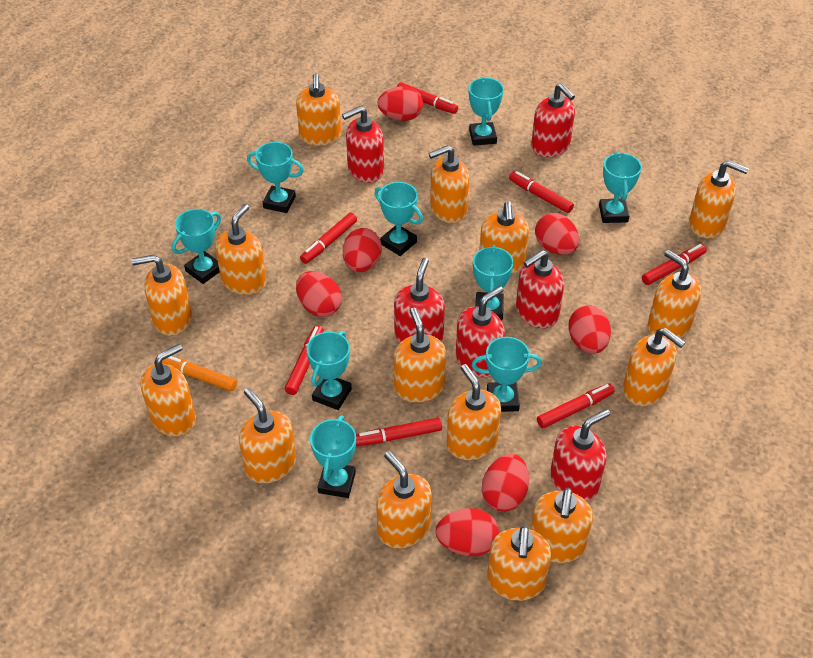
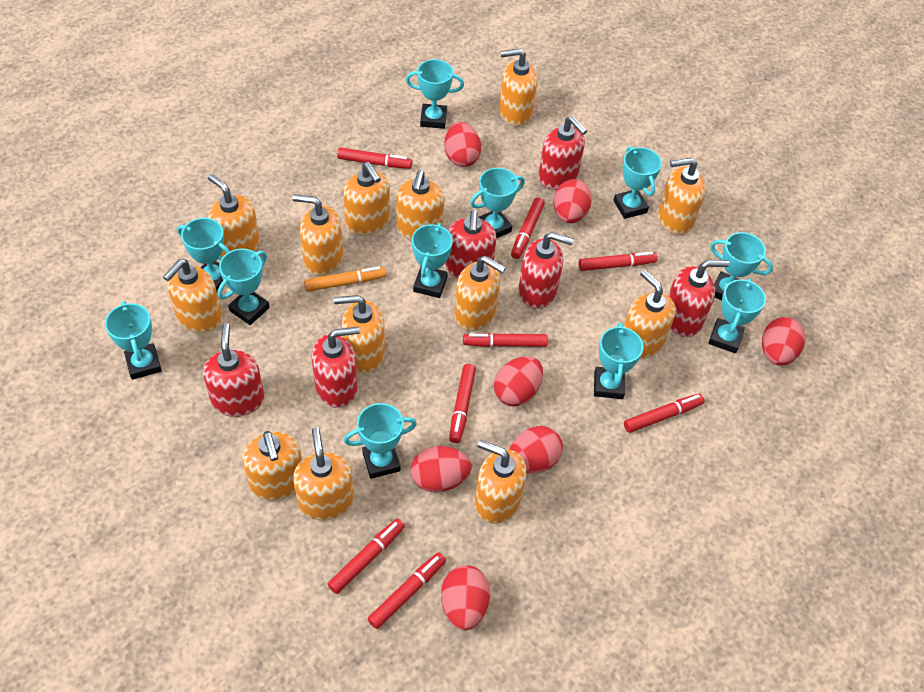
orange soap dispenser: [132,255,192,336] [141,344,196,437] [215,204,267,295] [239,388,296,484] [296,73,341,146] [376,451,432,549] [394,307,446,403] [428,145,469,223] [447,364,501,460] [479,201,529,274] [487,526,551,601] [530,488,593,563] [623,328,685,406] [648,250,702,338] [689,160,749,239] = 15 -> [163,259,222,333] [208,174,260,256] [242,431,302,501] [293,194,343,276] [293,427,354,520] [334,295,385,373] [343,162,390,236] [396,170,445,241] [455,256,506,331] [475,440,527,524] [499,49,537,126] [623,270,676,359] [658,158,706,235] = 13
red marker: [285,325,324,395] [300,213,357,264] [356,418,442,446] [397,82,458,114] [509,171,574,213] [537,383,615,428] [642,244,707,285] = 7 -> [328,519,405,594] [337,147,412,169] [368,552,446,629] [449,364,476,443] [463,333,548,347] [511,197,545,259] [579,252,658,271] [624,394,705,433] = 8
turquoise trophy: [172,209,221,284] [247,142,304,213] [306,331,352,410] [310,415,356,498] [374,182,423,256] [469,77,504,146] [471,337,542,412] [473,245,514,320] [599,152,642,223] = 9 -> [105,301,162,380] [177,218,230,293] [217,249,270,325] [344,403,417,479] [406,59,464,129] [412,223,453,298] [470,168,525,238] [594,323,643,399] [613,146,662,219] [709,278,766,353] [710,232,773,300] = 11

